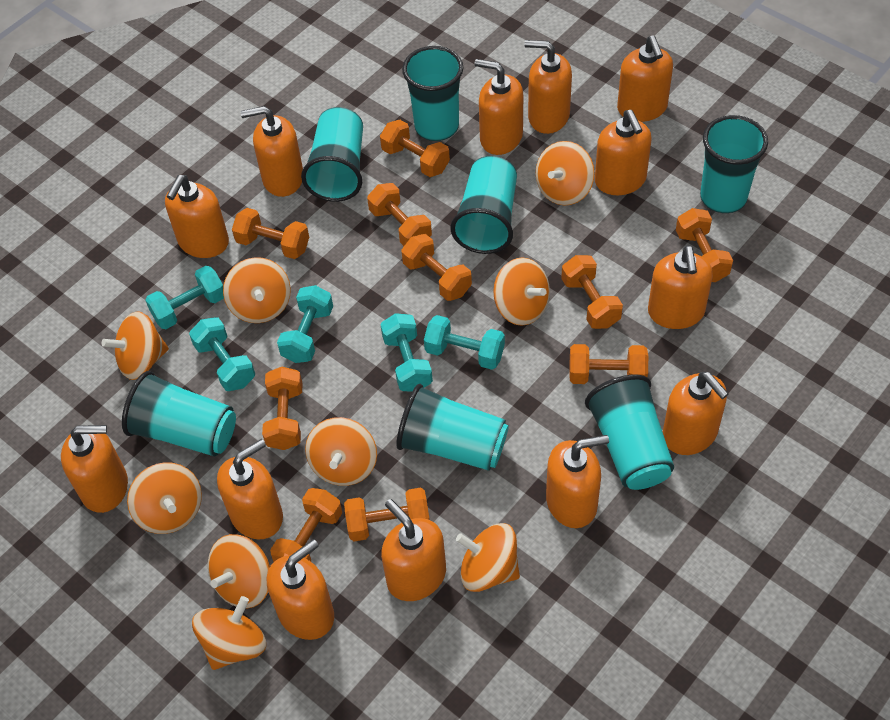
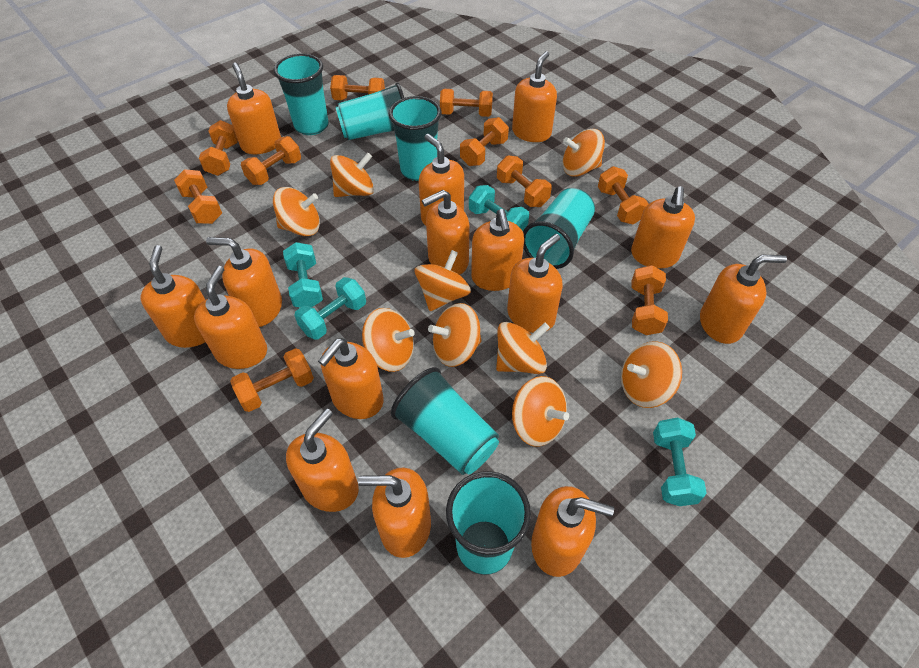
orange soap dispenser: [61,425,128,513] [165,175,229,258] [217,439,283,540] [240,106,303,197] [267,539,334,640] [381,499,446,601] [475,59,523,155] [524,40,572,134] [546,435,609,528] [595,110,651,195] [617,36,673,122] [648,246,713,329] [663,372,729,455] = 13 -> [141,245,205,348] [194,266,267,369] [206,237,282,327] [227,63,281,154] [286,408,359,512] [318,338,384,419] [358,467,431,558] [419,134,464,226] [422,190,470,275] [471,209,524,291] [507,234,563,333] [512,51,557,142] [531,486,614,577] [631,186,695,269] [700,255,787,344] = 15
turquoise cup: [122,371,236,456] [301,107,363,202] [396,384,509,471] [402,46,463,141] [450,156,517,254] [585,375,674,490] [700,115,768,213] = 7 -> [274,53,329,135] [336,82,404,140] [389,96,441,181] [391,367,499,475] [446,471,531,575] [523,188,595,269] = 6
turquoise dumbbell: [145,266,224,329] [189,317,255,391] [277,285,333,363] [380,313,433,392] [424,315,505,370] = 5 -> [283,242,323,307] [294,277,366,340] [469,185,529,231] [653,417,707,506] = 4

